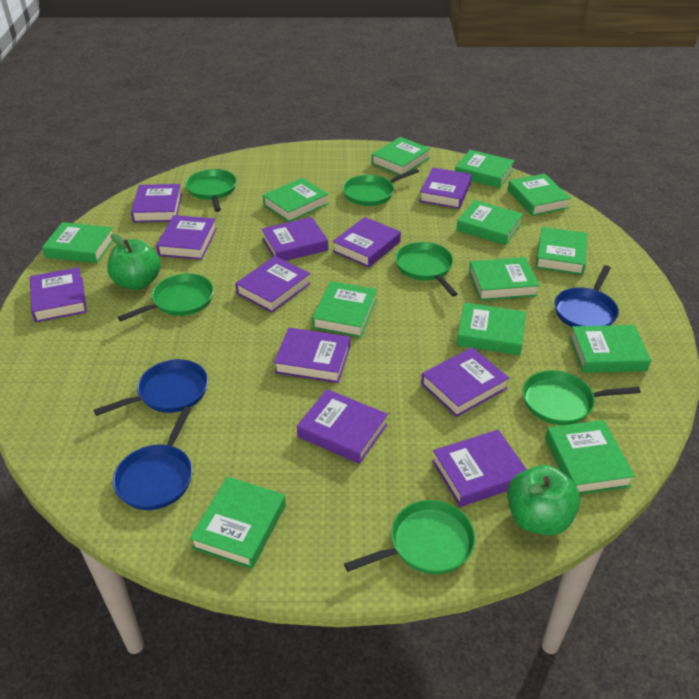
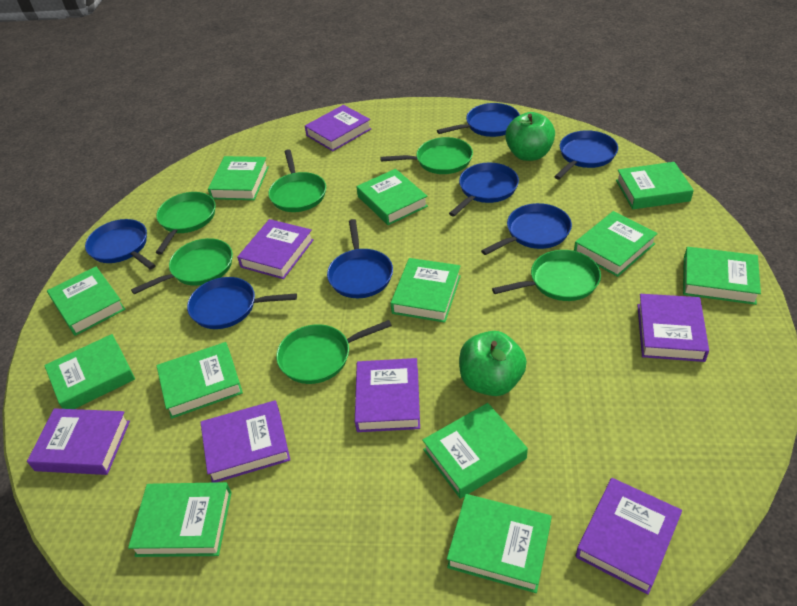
blue pan: [93,359,208,416] [113,407,193,510] [554,265,619,327] = 3 -> [85,219,155,269] [187,277,297,329] [327,219,393,298] [437,103,520,137] [449,162,519,217] [481,203,572,255] [554,130,618,179] = 7
green book: [42,222,113,263] [190,477,286,569] [263,178,329,222] [312,281,377,338] [371,137,431,175] [455,150,515,188] [456,200,523,245] [456,303,526,355] [469,257,540,301] [508,174,571,216] [536,227,587,275] [545,420,635,494] [570,325,651,373] = 13 -> [44,334,135,409] [47,267,125,336] [128,482,232,557] [156,342,243,419] [208,156,269,200] [357,169,428,225] [391,258,461,323] [422,403,528,499] [447,494,552,593] [574,211,658,277] [616,162,694,209] [683,247,761,305] = 12
purple book: [30,267,87,322] [131,184,182,222] [156,215,217,260] [235,256,311,313] [262,217,328,261] [274,328,350,383] [297,389,388,464] [332,217,401,268] [419,168,472,209] [421,347,509,417] [432,430,527,507] = 11 -> [27,408,130,475] [200,400,290,483] [237,219,314,279] [305,105,371,151] [355,358,420,432] [576,478,682,595] [637,294,709,362] = 7

